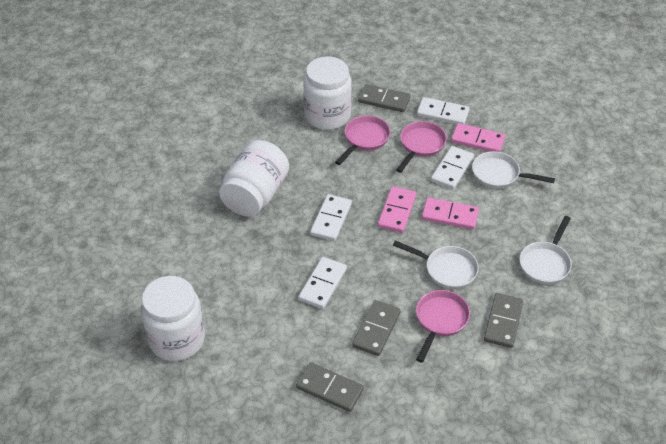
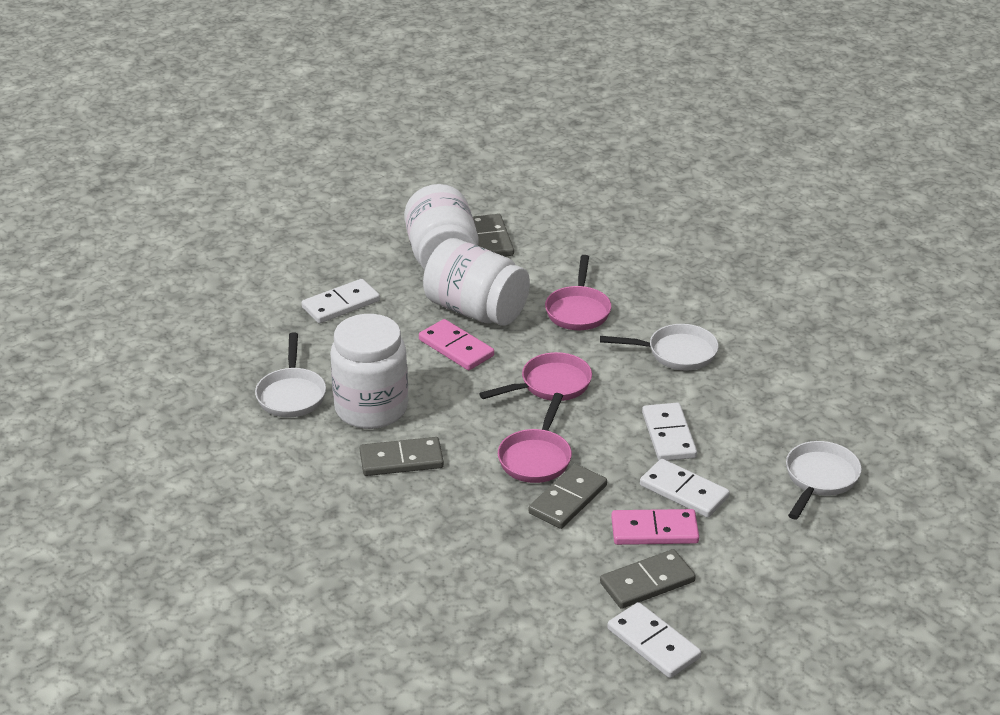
pink domino: [378,186,416,233] [422,198,479,230] [451,123,505,152] = 3 -> [419,319,494,370] [611,509,699,545] = 2

